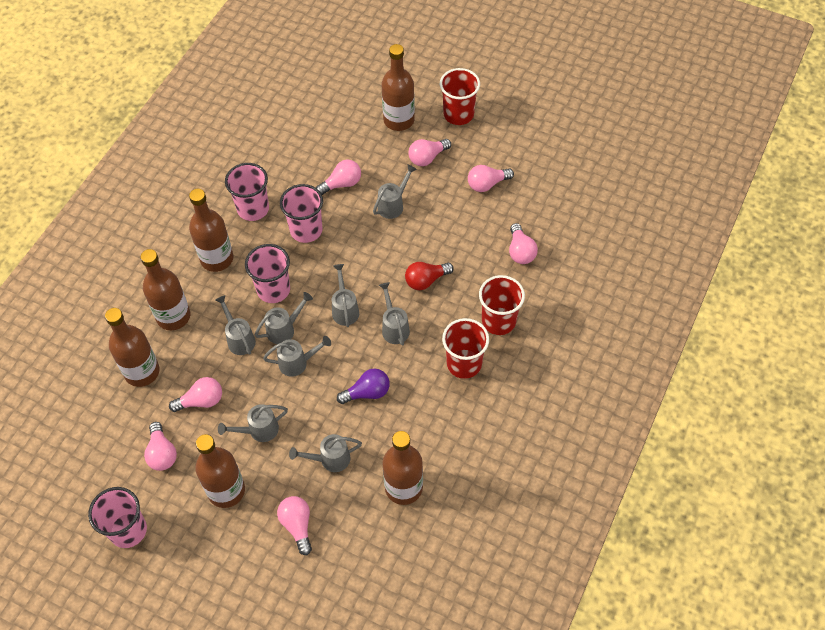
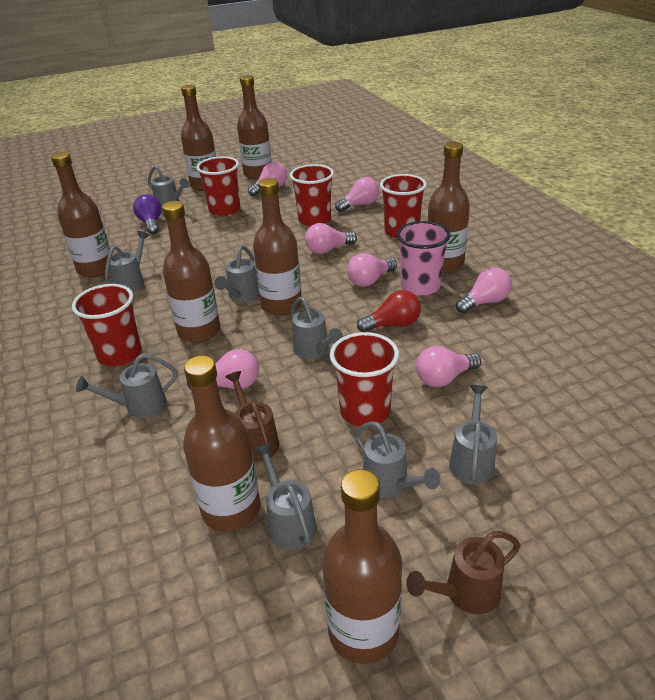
brown bottle: [105,308,160,387] [141,249,190,330] [189,189,233,272] [195,434,245,508] [382,44,415,131] [382,431,423,505] = 6 -> [51,152,110,277] [162,201,220,343] [181,85,216,191] [183,355,260,532] [237,75,271,180] [253,178,302,316] [322,469,402,664] [428,142,470,273] = 8
brown watering can: none = 0 -> [225,371,279,462] [406,531,520,614] = 2
pink cup: [88,487,147,548] [225,163,269,221] [245,244,290,303] [280,184,323,243] = 4 -> [396,221,450,296] = 1
red cup: [440,68,480,125] [442,318,489,379] [479,275,525,335] = 3 -> [72,284,142,366] [197,156,240,216] [290,164,334,227] [330,332,399,427] [380,174,427,239] = 5

